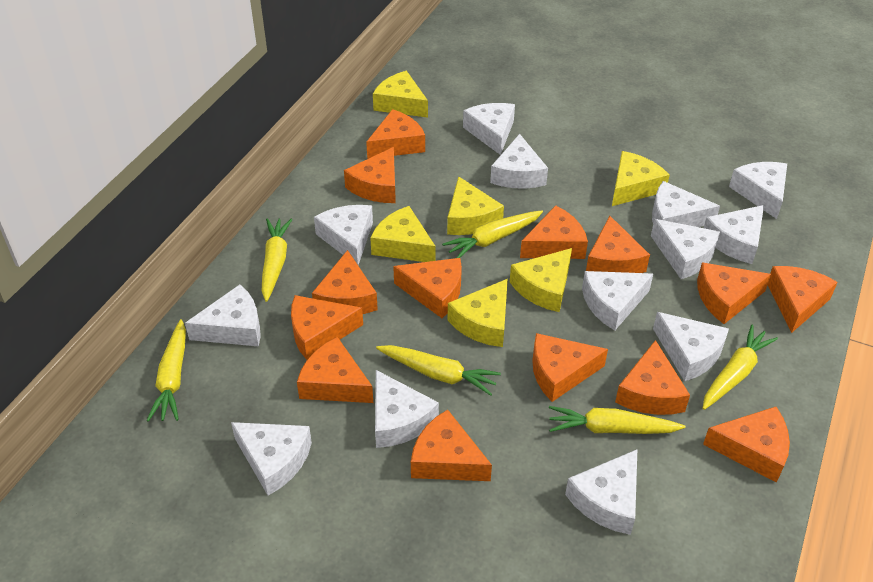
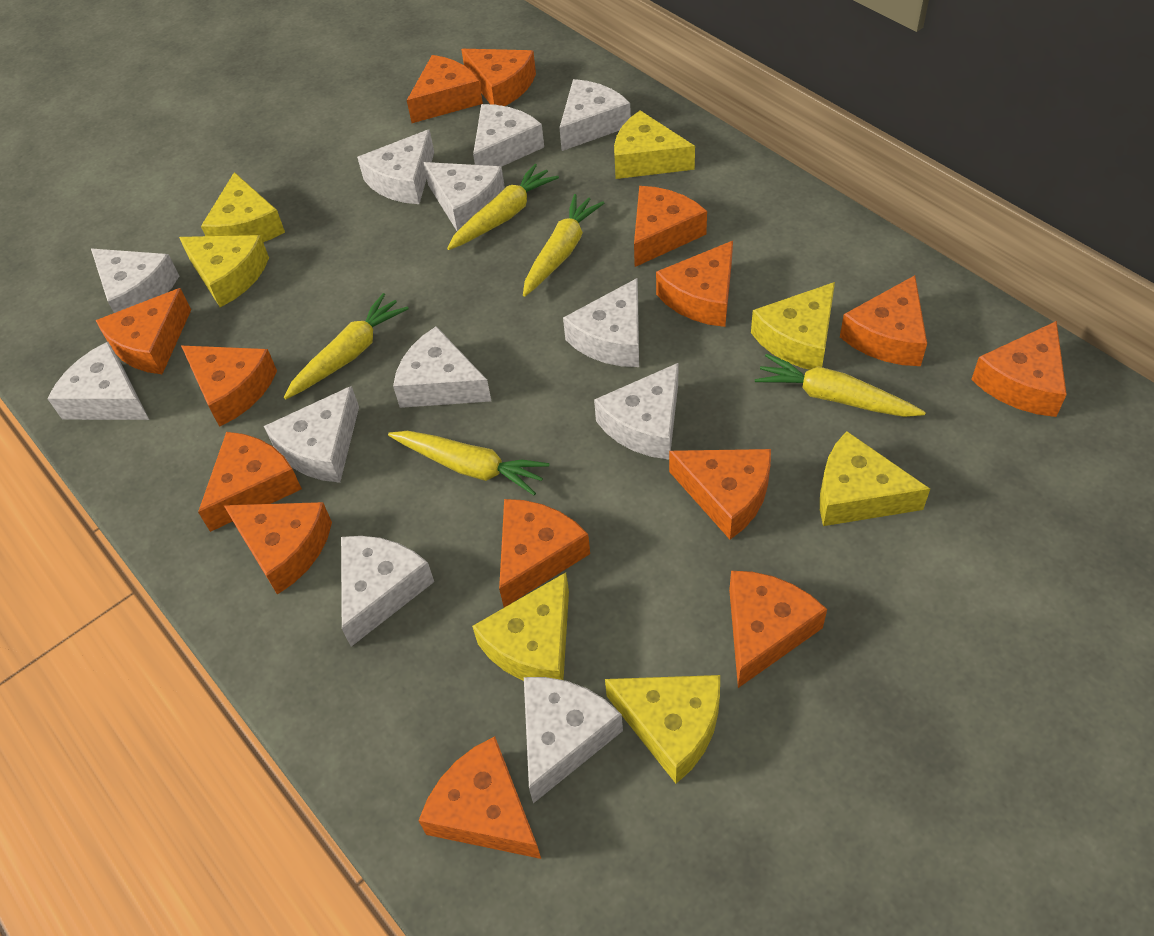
white cheese: [185,284,261,347] [231,422,312,496] [314,205,373,265] [375,370,439,448] [463,103,515,155] [490,134,548,189] [565,450,637,535] [582,271,653,330] [651,219,720,279] [652,181,720,227] [653,312,729,381] [704,205,764,264] [729,162,787,219] = 13 -> [47,342,149,420] [91,249,179,313] [264,386,359,483] [341,536,434,647] [357,129,434,204] [393,326,491,408] [423,162,505,231] [473,104,544,167] [524,677,623,803] [560,79,631,151] [563,278,639,367] [594,363,679,460] = 12
yellow carrot: [146,319,186,422] [262,218,293,302] [376,345,501,396] [442,210,543,258] [549,406,685,434] [703,325,778,410] = 6 -> [284,293,409,399] [388,431,550,495] [447,164,559,250] [523,194,604,297] [755,354,926,417] = 5
yellow cheese: [370,206,436,262] [373,71,428,118] [447,176,504,235] [447,279,508,347] [510,248,572,312] [612,151,670,206] = 6 -> [179,235,269,307] [201,172,285,242] [472,572,569,681] [605,675,720,784] [614,110,695,179] [751,282,835,370] [820,431,930,526] = 7

